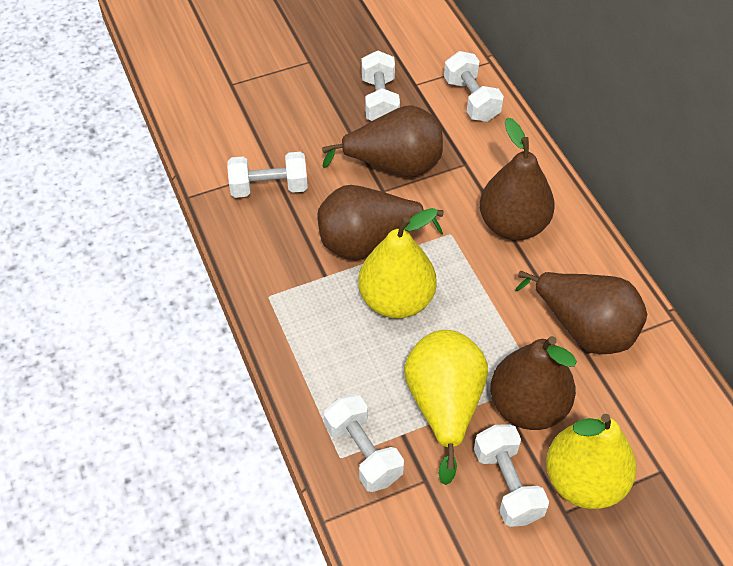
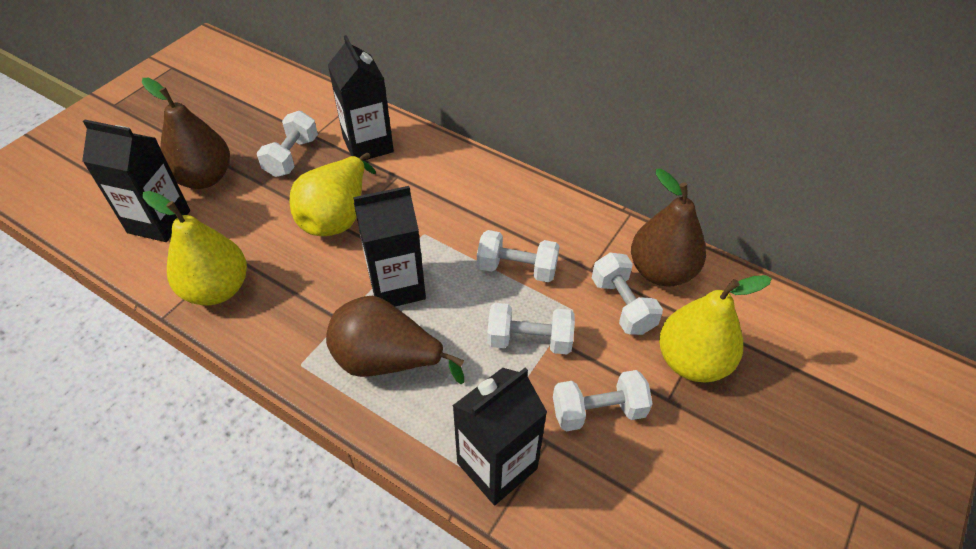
black carton: none = 0 -> [82,120,190,242] [328,35,394,161] [353,186,426,307] [452,368,547,505] = 4
brown pear: [317,185,444,260] [322,105,443,177] [480,118,555,240] [490,336,577,430] [516,271,647,354] = 5 -> [142,78,230,189] [326,296,464,384] [631,169,706,287] = 3

